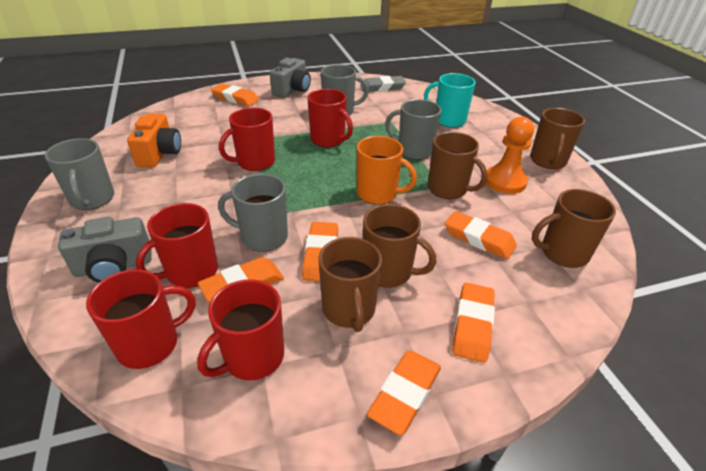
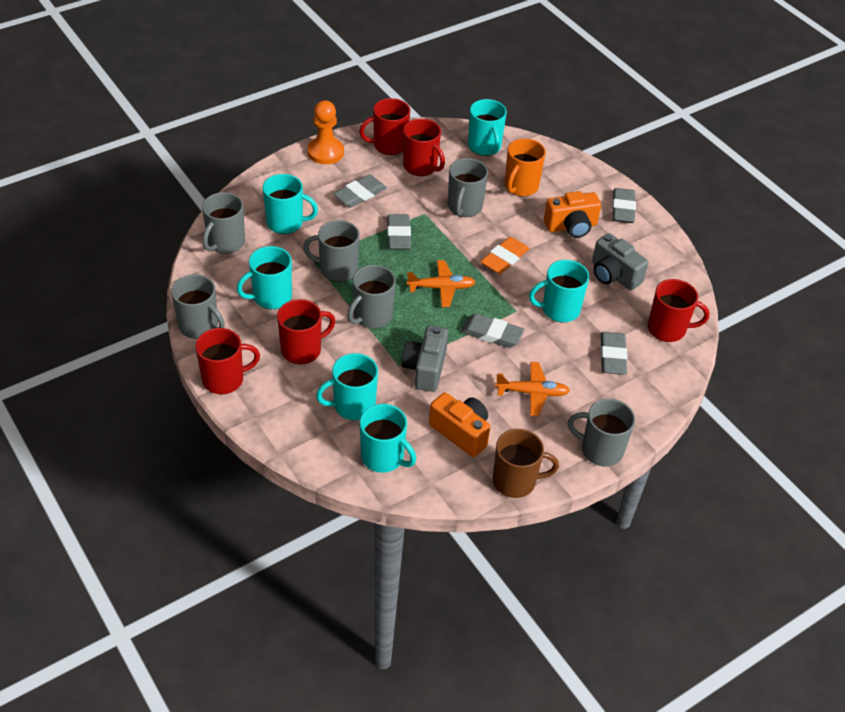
brown mug: [319,237,382,332] [363,204,436,288] [428,132,488,199] [530,108,585,169] [532,189,616,268] = 5 -> [493,429,559,498] = 1
grey eraser: [360,76,406,92] = 1 -> [333,174,387,207] [387,214,411,250] [461,314,524,348] [600,332,628,375] [612,188,636,223] = 5
grey mug: [45,138,114,210] [218,174,288,252] [321,64,369,115] [385,99,442,160] = 4 -> [171,274,225,339] [202,192,245,254] [303,220,360,282] [347,265,396,328] [448,158,488,217] [568,399,635,466] = 6
orange camera: [127,113,181,168] = 1 -> [429,392,490,457] [544,191,601,238] = 2
orange eraser: [198,257,284,303] [211,84,259,106] [302,222,338,282] [367,350,441,435] [445,211,517,259] [452,283,495,363] = 6 -> [480,237,529,274] = 1
orange plane: none = 0 -> [406,260,476,307] [495,362,570,416] = 2
turquoise mug: [424,73,476,128] = 1 -> [237,246,292,309] [263,174,318,234] [316,353,378,420] [360,404,416,473] [468,99,507,156] [529,260,589,322] = 6

